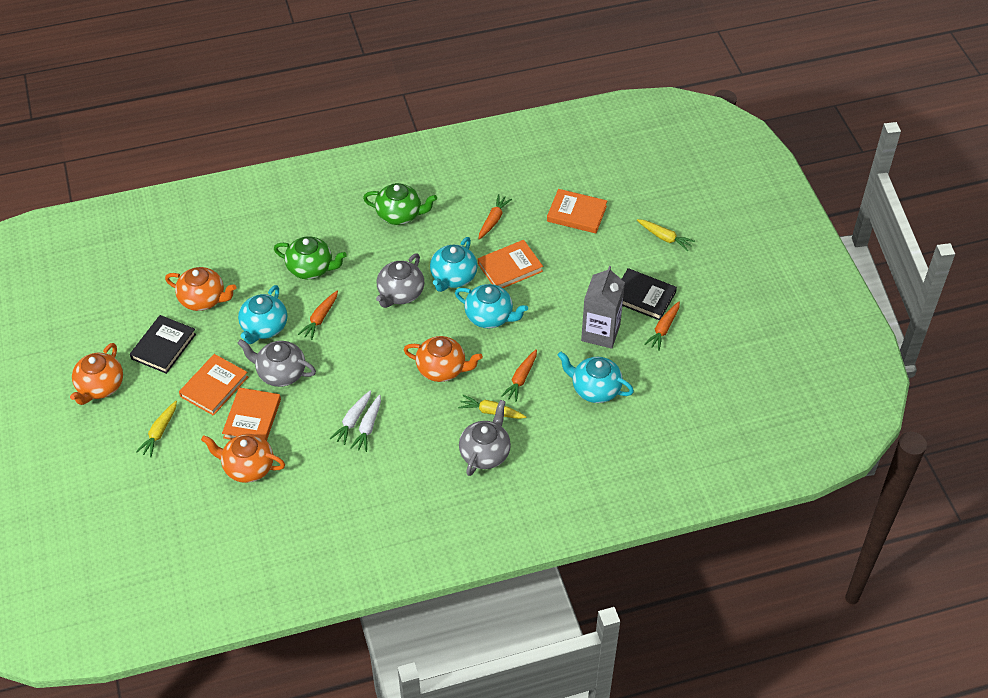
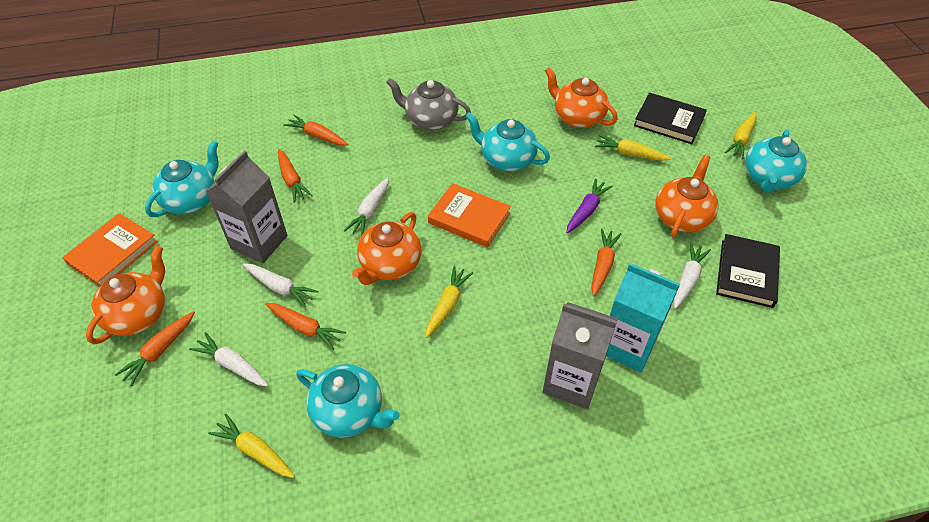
green teapot: [274,236,347,279] [363,183,437,225] = 2 -> none = 0
grey carton: [581,266,625,349] = 1 -> [206,150,288,263] [543,302,618,409] = 2
grey teapot: [237,339,316,387] [376,253,424,308] [459,400,511,476] = 3 -> [386,78,471,131] = 1
orange book: [179,354,248,416] [222,387,281,441] [478,240,543,288] [547,189,607,233] = 4 -> [62,213,158,287] [428,183,511,248] = 2
orange carrot: [298,291,338,340] [479,194,512,240] [501,349,537,402] [644,302,680,351] = 4 -> [115,311,195,386] [266,303,346,350] [278,149,313,203] [283,115,348,146] [591,229,621,297] = 5
purple carrot: none = 0 -> [566,178,613,233] = 1
turquoise carton: none = 0 -> [606,263,680,372] = 1
white carrot: [330,390,371,445] [351,395,381,452] = 2 -> [189,332,268,387] [243,263,318,308] [344,177,389,236] [674,242,711,309] = 4
yellow carrot: [136,401,177,457] [458,395,527,419] [637,219,695,251] = 3 -> [208,414,295,478] [425,266,473,338] [595,135,671,161] [725,112,757,159] = 4

